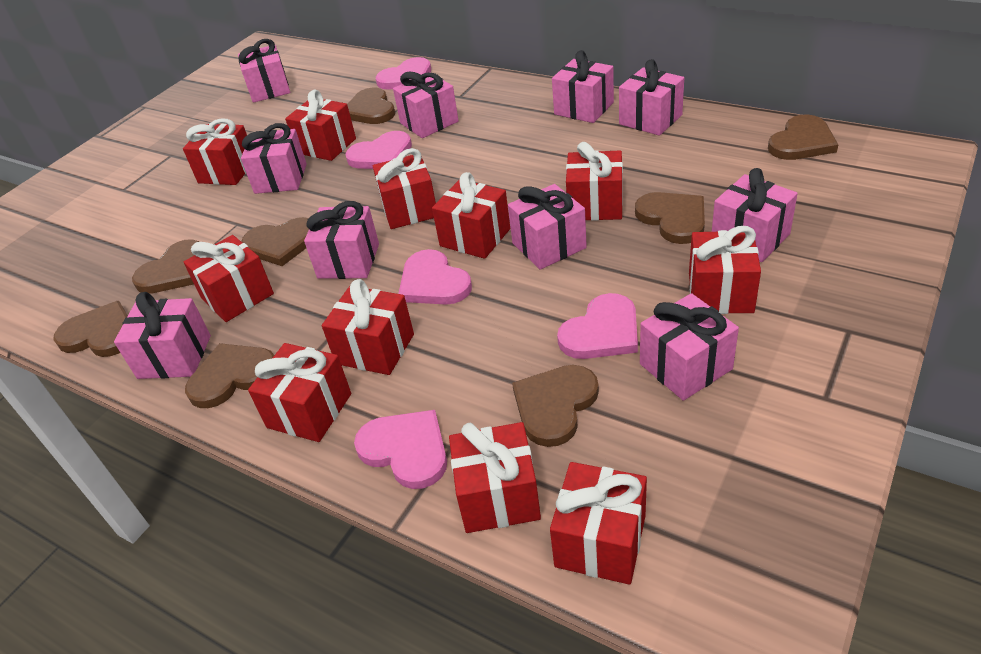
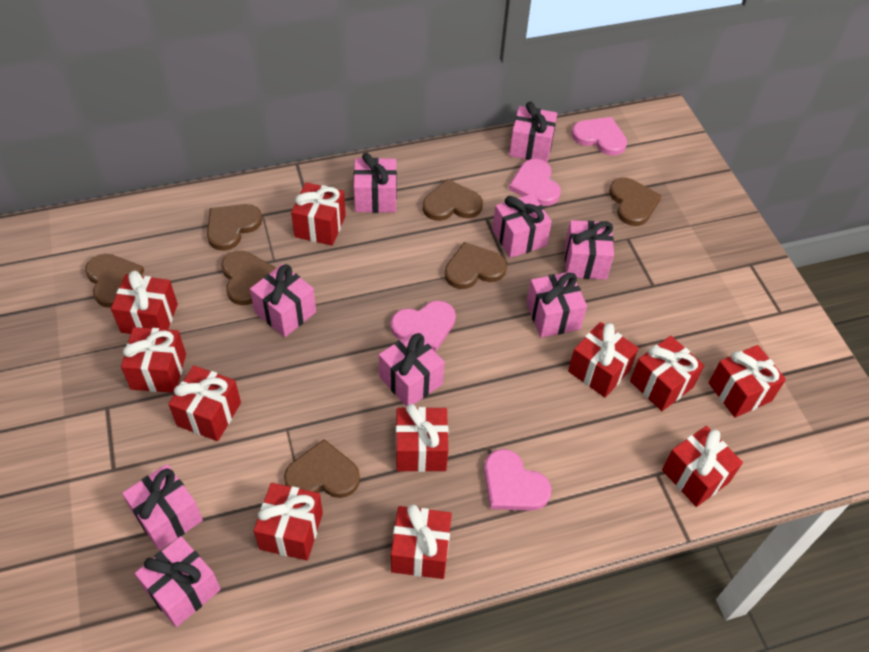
brown heart: [53,301,127,357] [132,239,199,294] [185,343,274,408] [241,217,309,266] [347,88,395,124] [512,365,599,447] [635,192,705,244] [768,115,838,160] = 8 -> [85,254,144,308] [207,204,262,251] [221,251,276,305] [284,439,360,498] [423,179,483,221] [445,242,507,289] [609,177,662,226] = 7
pink gift: [114,292,211,379] [238,39,290,103] [241,123,307,194] [304,201,379,279] [393,72,459,138] [508,184,587,270] [552,50,614,123] [619,59,684,136] [640,293,739,401] [712,168,798,262] = 10 -> [122,464,203,550] [135,536,221,627] [250,264,316,337] [354,153,397,213] [379,331,445,407] [492,194,552,258] [509,102,557,163] [526,272,587,338] [565,220,614,280] = 9
pink heart: [345,131,412,169] [354,410,447,489] [376,57,431,90] [398,249,472,305] [557,293,638,359] = 5 -> [391,301,456,352] [484,449,552,511] [509,159,561,206] [571,117,627,156] = 4

